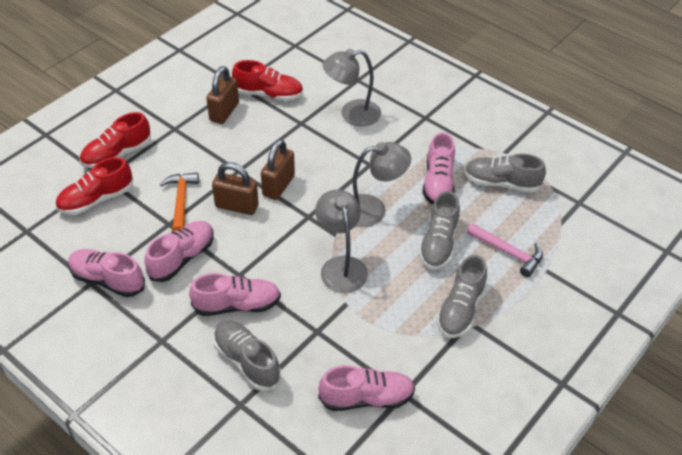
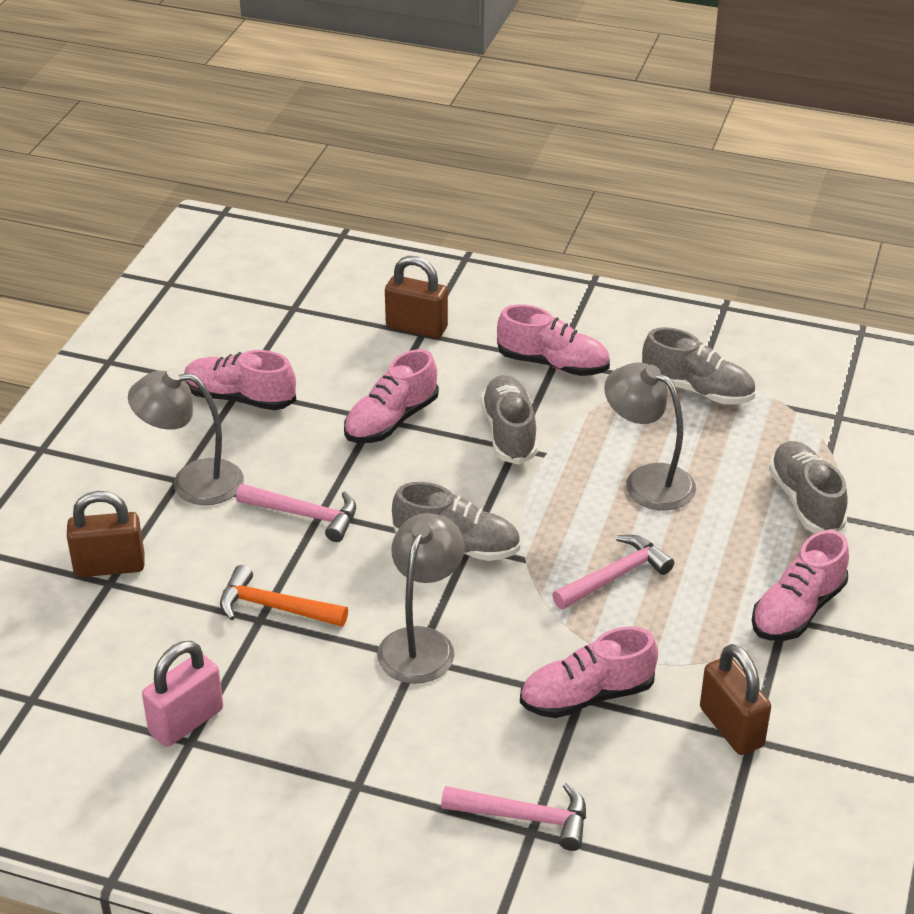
pink hammer: [467,223,543,277] = 1 -> [236,484,356,542] [441,783,586,851] [552,535,674,609] = 3
pink padlock: none = 0 -> [142,641,223,747] = 1
red shoe: [55,157,133,215] [80,112,151,168] [232,60,303,101] = 3 -> none = 0

